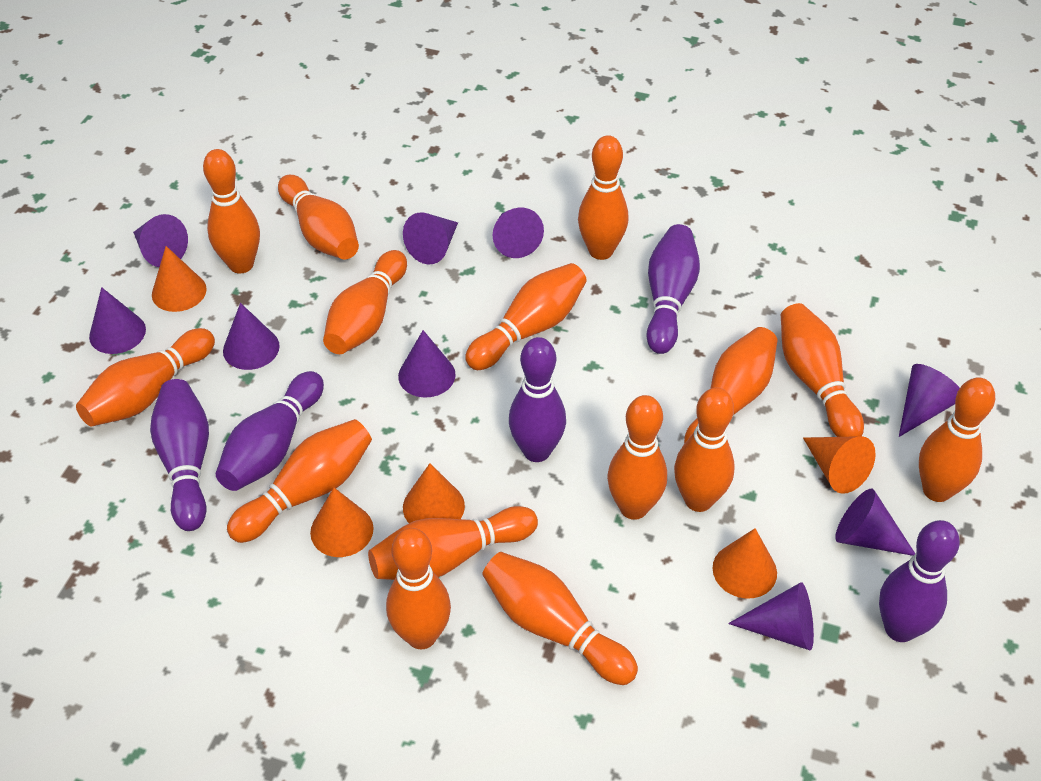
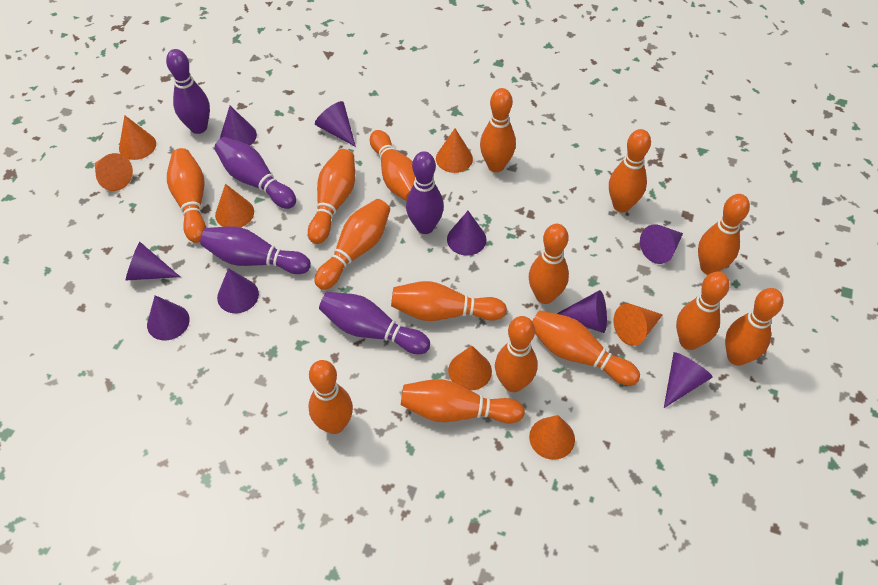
orange cone: [152,246,207,312] [310,488,373,557] [403,463,465,523] [712,528,777,599] [803,436,876,494] = 5 -> [94,153,133,191] [119,115,156,160] [215,184,254,227] [436,129,473,173] [448,346,492,391] [529,415,575,460] [614,303,663,346] = 7

